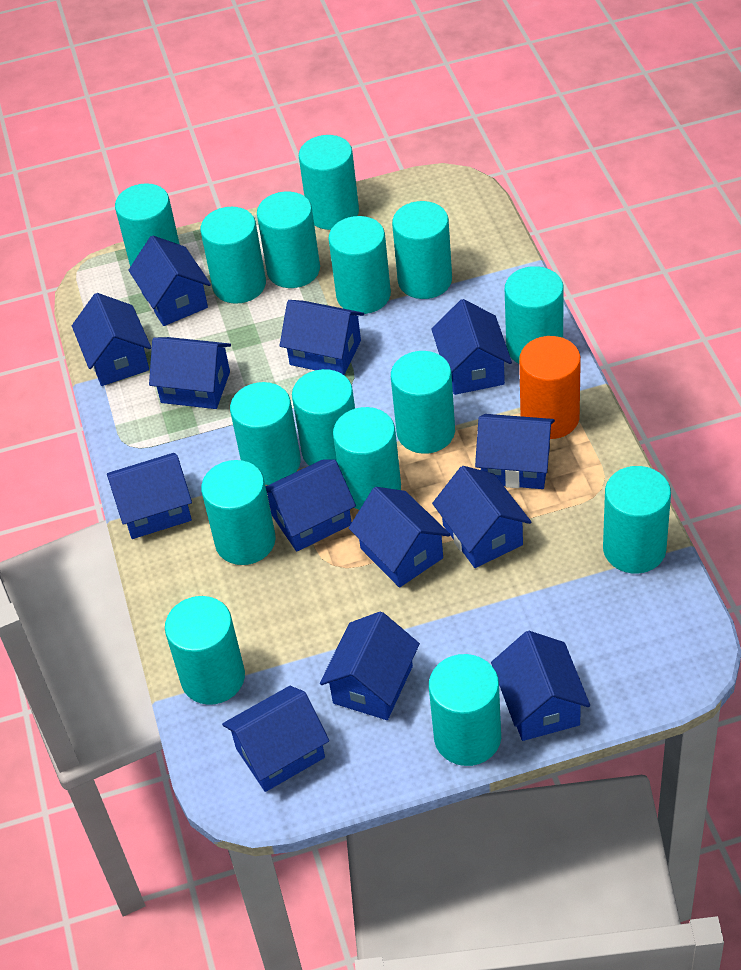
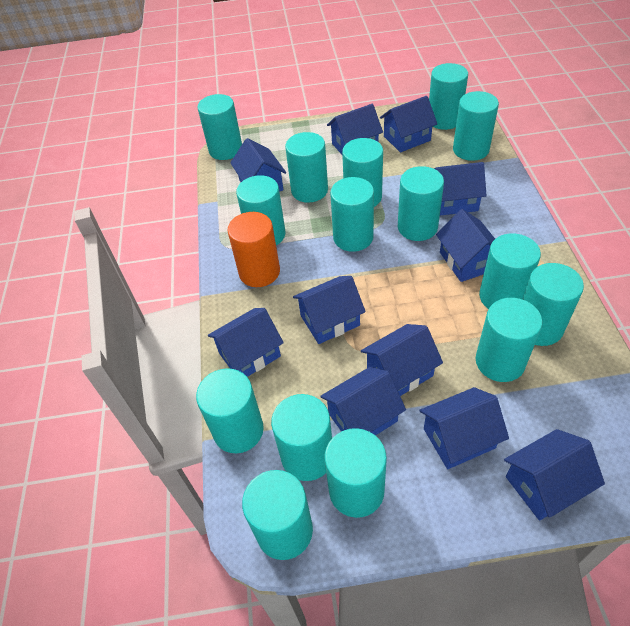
blue house: [72,293,151,386] [107,453,192,539] [128,235,211,326] [149,337,231,409] [222,686,329,792] [266,459,356,552] [279,300,364,375] [320,611,420,720] [349,487,450,587] [431,299,512,395] [432,466,531,568] [475,414,555,489] [491,631,590,741] = 13 -> [208,308,284,377] [230,138,286,192] [293,276,366,344] [320,367,406,436] [327,104,383,155] [361,324,443,396] [380,96,437,152] [419,387,509,469] [434,162,486,216] [436,209,495,282] [504,429,605,521] = 11

